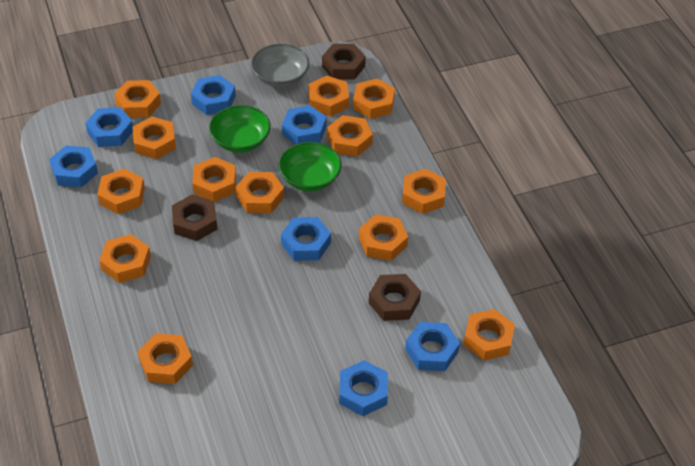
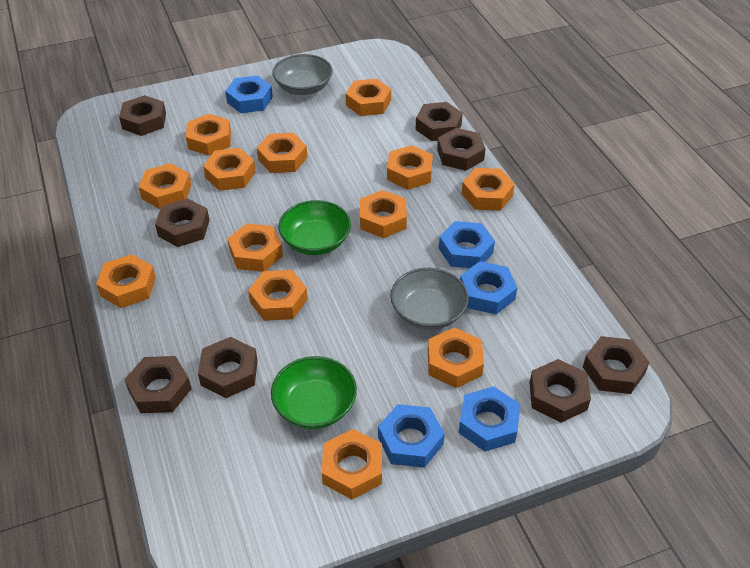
blue nut: [49,145,98,187] [85,107,133,147] [191,75,236,115] [281,217,331,261] [282,105,326,145] [339,360,388,416] [405,322,460,371] = 7 -> [225,76,273,113] [378,404,445,468] [439,221,495,268] [459,386,520,452] [460,261,517,314] = 5
brown nut: [172,194,217,241] [322,44,366,79] [369,274,421,321] = 3 -> [119,95,166,136] [124,356,191,413] [155,198,210,247] [198,337,258,398] [415,102,463,141] [437,128,486,171] [530,359,591,423] [583,336,650,394] = 8
grey bowl: [251,44,309,87] = 1 -> [272,54,333,95] [390,268,469,330] = 2

